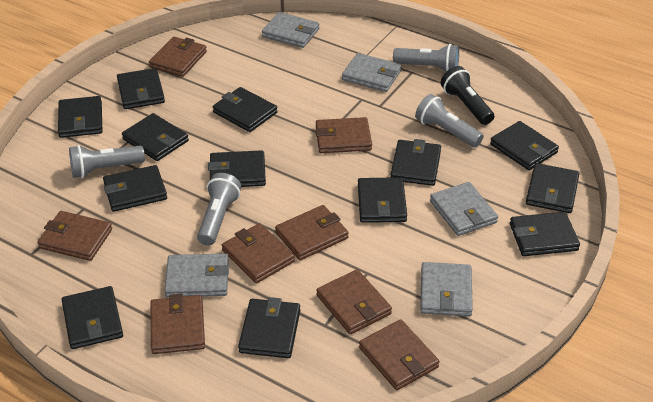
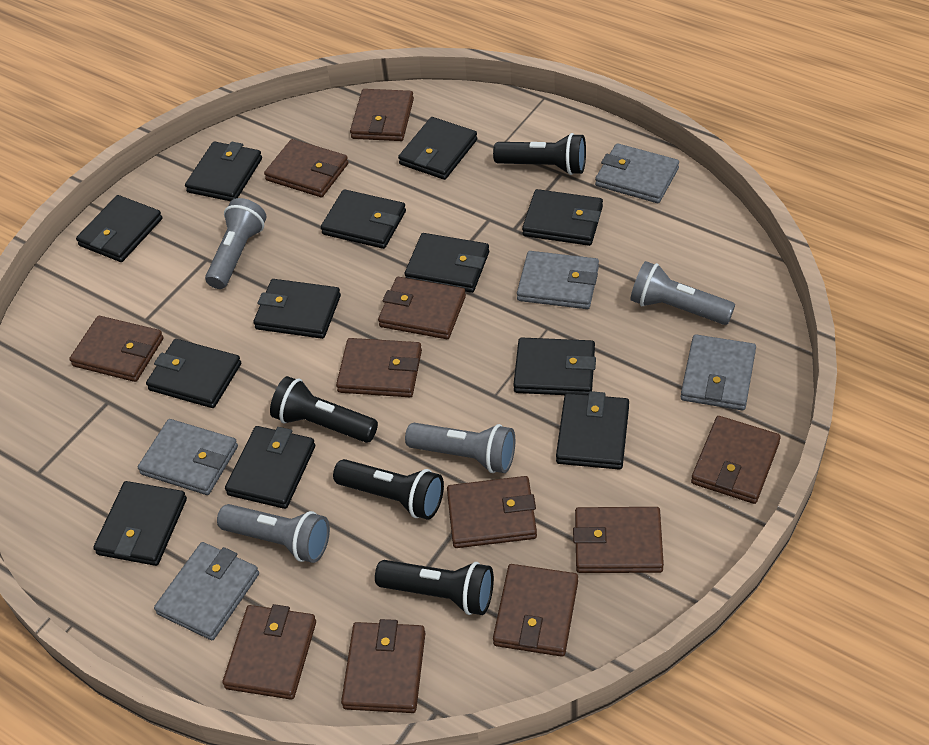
black flashlight: [441,66,494,125] = 1 -> [270,376,378,443] [333,459,444,520] [375,560,494,615] [493,133,586,175] = 4
black wallet: [58,96,102,138] [62,286,123,349] [103,165,167,212] [117,68,165,109] [122,113,189,161] [208,150,266,187] [213,87,278,132] [238,297,300,358] [358,177,407,223] [390,139,441,186] [490,121,559,170] [510,212,580,256] [526,163,580,213] = 13 -> [76,195,162,262] [93,481,187,566] [146,339,241,408] [185,142,262,201] [225,426,315,509] [253,279,341,339] [321,189,406,249] [398,117,477,180] [404,233,489,293] [513,337,596,395] [522,189,603,246] [556,391,629,470] = 12
brown wallet: [37,211,112,261] [149,37,207,77] [151,294,205,354] [222,223,295,283] [275,205,349,260] [315,117,372,153] [316,269,392,334] [359,319,440,390] = 8 -> [69,316,164,382] [222,604,316,700] [264,139,349,197] [336,338,422,397] [341,619,425,713] [350,89,414,141] [378,277,466,339] [447,476,537,548] [493,564,578,657] [573,507,664,573] [691,416,781,504] = 11

